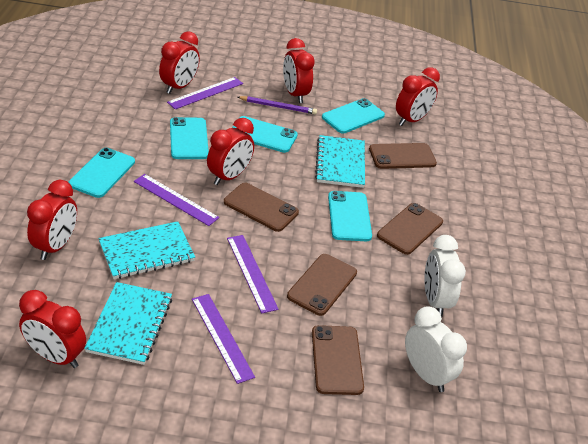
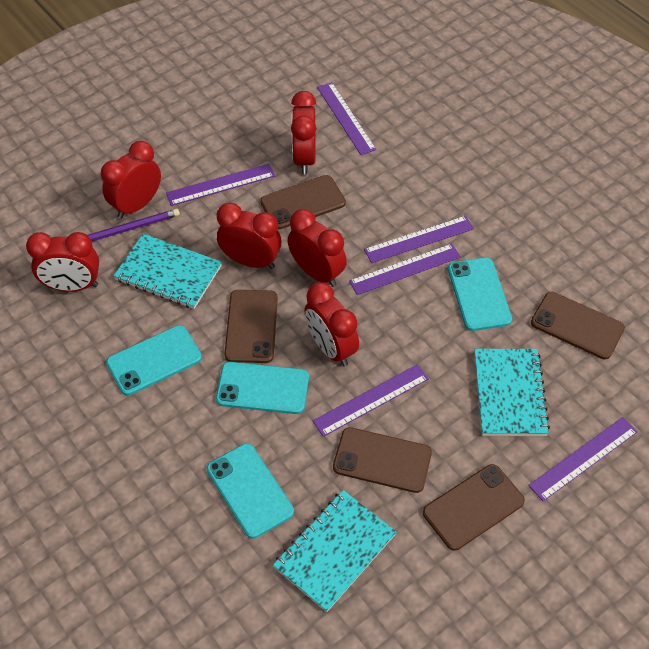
purple ruler: [134,174,219,226] [167,77,243,109] [192,294,255,384] [227,235,279,314] = 4 -> [166,164,275,206] [313,364,429,437] [317,82,376,155] [349,244,461,295] [364,216,474,263] [528,417,638,501] = 6
turquoise phone: [68,148,135,198] [170,117,209,159] [232,116,298,153] [322,98,385,133] [328,191,372,241] = 5 -> [106,325,202,396] [207,443,294,539] [216,362,309,414] [448,257,512,331] = 4
white clock: [405,306,467,392] [424,235,466,317] = 2 -> none = 0

